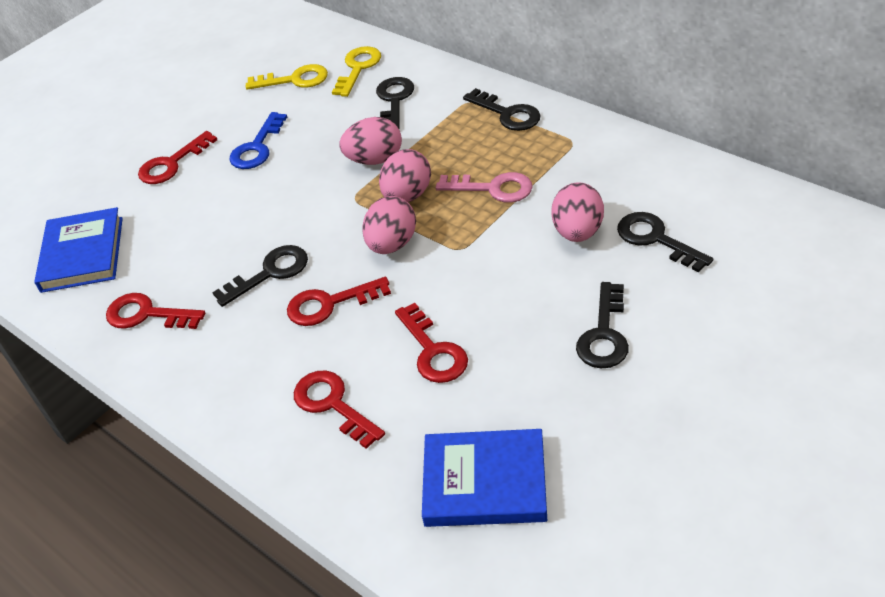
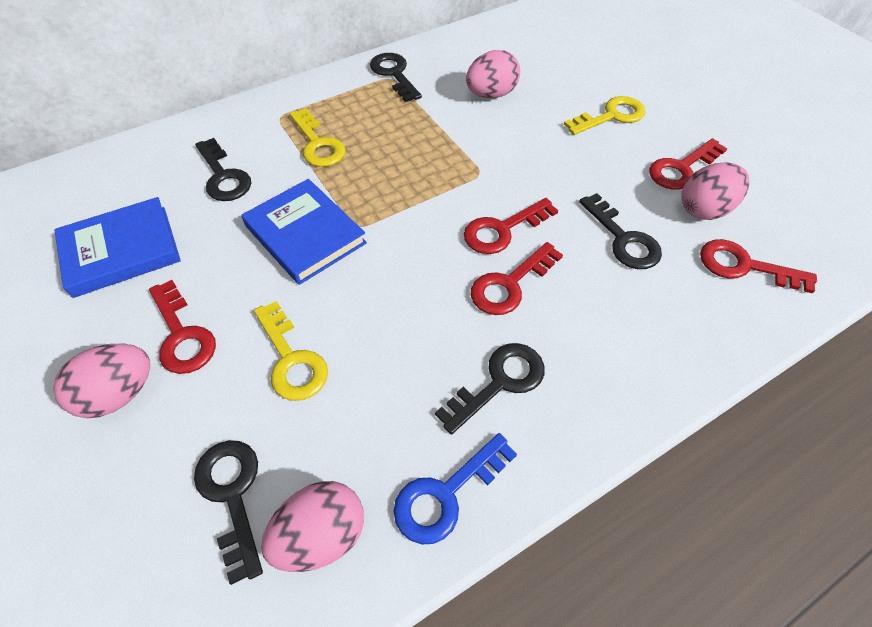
pink key: [436,172,533,203] = 1 -> none = 0
yellow key: [246,64,328,90] [332,46,381,97] = 2 -> [254,301,328,401] [290,108,346,167] [564,96,646,135] = 3

